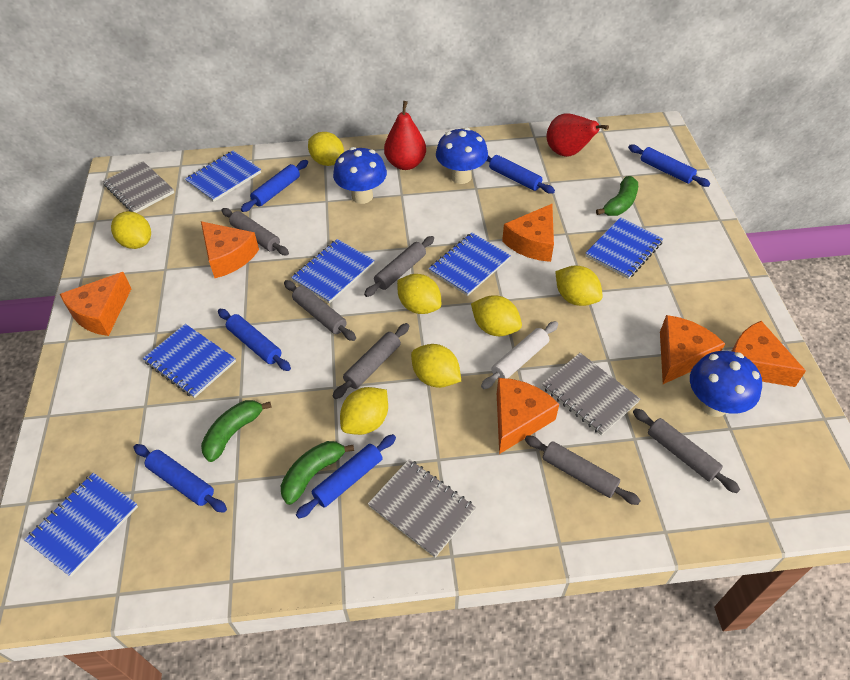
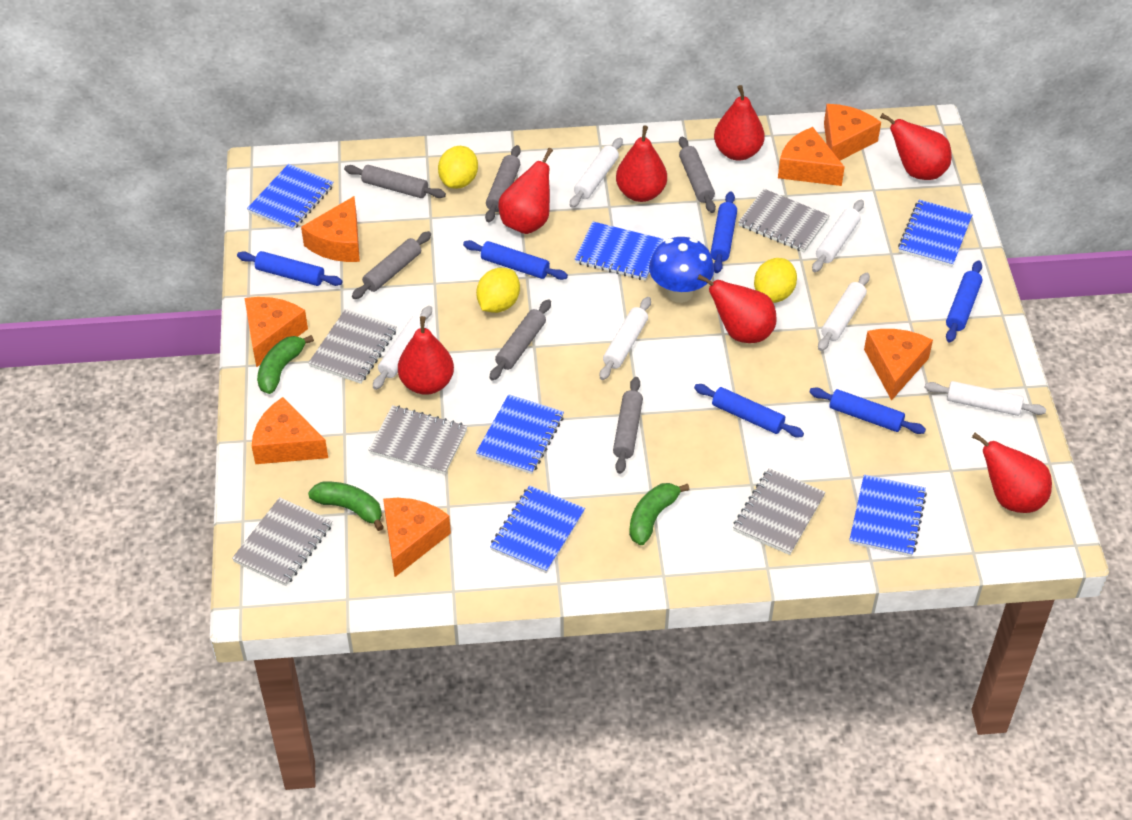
blue mushroom: [333,147,387,204] [436,127,488,184] [690,351,762,417] = 3 -> [649,237,714,303] = 1
grey notebook: [103,161,174,213] [368,459,476,558] [542,353,640,436] = 3 -> [232,497,333,586] [308,309,397,384] [369,405,468,474] [733,468,826,555] [739,189,830,252] = 5
orange cheese: [60,272,132,336] [201,221,259,278] [497,378,559,454] [502,204,554,262] [660,315,725,384] [732,321,806,387] = 6 -> [244,297,308,367] [252,397,328,464] [301,196,360,262] [383,498,451,577] [778,127,845,186] [824,104,881,161] [864,329,933,401] = 7
red pear: [384,101,426,170] [547,113,609,157] = 2 -> [398,316,454,395] [498,148,553,234] [616,126,667,202] [698,274,777,343] [714,85,765,161] [880,113,952,180] [972,433,1052,513] = 7
white rolling pin: [481,321,558,389] = 1 -> [373,306,432,390] [570,137,623,208] [600,297,651,380] [812,200,864,272] [818,273,870,351] [924,381,1046,416] = 6
yellow lemon: [111,211,151,249] [308,132,344,166] [340,387,388,435] [397,274,441,314] [411,344,461,388] [471,295,522,336] [555,265,603,306] = 7 -> [438,146,478,189] [476,268,520,313] [754,258,797,303] = 3

